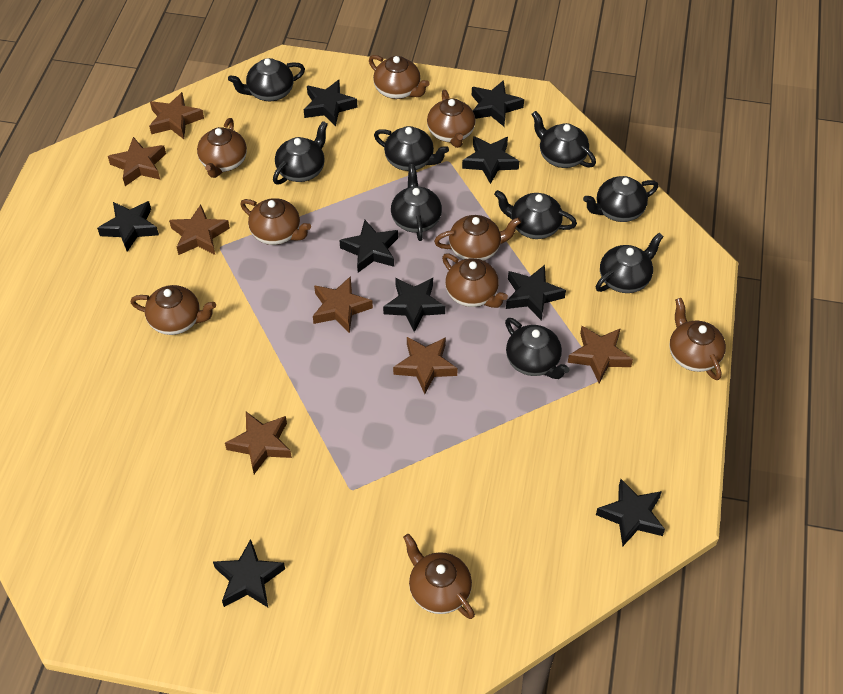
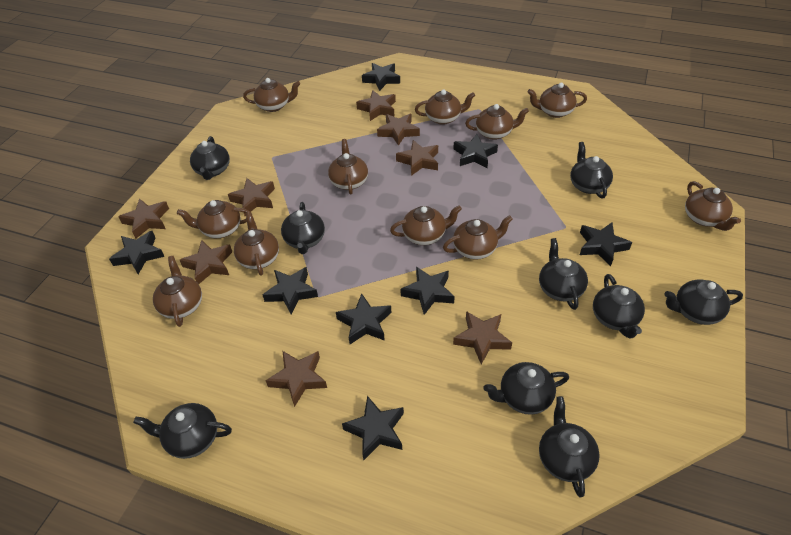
black star: [97,201,159,252] [213,539,285,607] [304,80,358,126] [339,220,398,273] [383,278,445,332] [462,136,519,184] [472,80,524,127] [506,265,566,321] [596,479,665,546] = 9 -> [109,231,165,274] [263,267,318,314] [336,294,392,344] [342,396,404,460] [362,63,400,91] [400,267,455,315] [453,134,498,168] [580,223,632,266] = 8
brown star: [108,137,166,186] [149,92,204,139] [169,204,230,255] [225,412,292,474] [313,276,373,333] [393,337,458,394] [568,326,633,383] = 7 -> [118,198,169,238] [180,240,232,284] [228,178,275,216] [266,351,327,407] [356,90,396,121] [377,114,420,146] [396,140,438,176] [453,311,512,364] = 8
brown teapot: [131,285,216,335] [197,118,247,178] [240,198,311,245] [369,55,430,99] [403,534,475,619] [427,90,475,148] [434,215,521,261] [442,254,508,308] [669,298,726,380] = 9 -> [153,256,202,327] [177,200,249,238] [234,211,279,276] [243,78,300,112] [328,139,368,195] [390,205,462,245] [415,89,475,125] [443,215,513,260] [465,104,529,140] [527,83,587,118] [685,181,741,231] = 11

